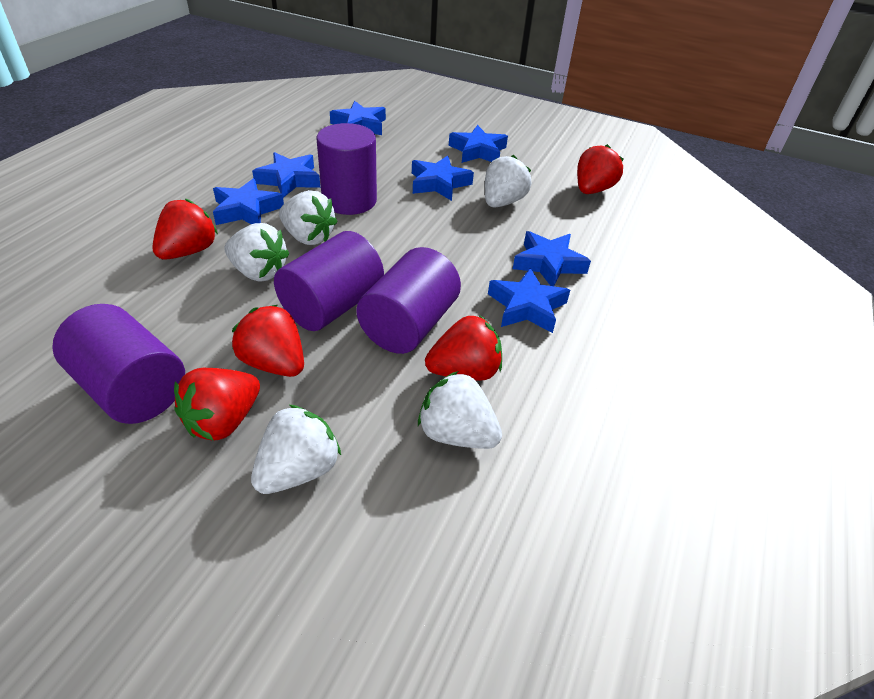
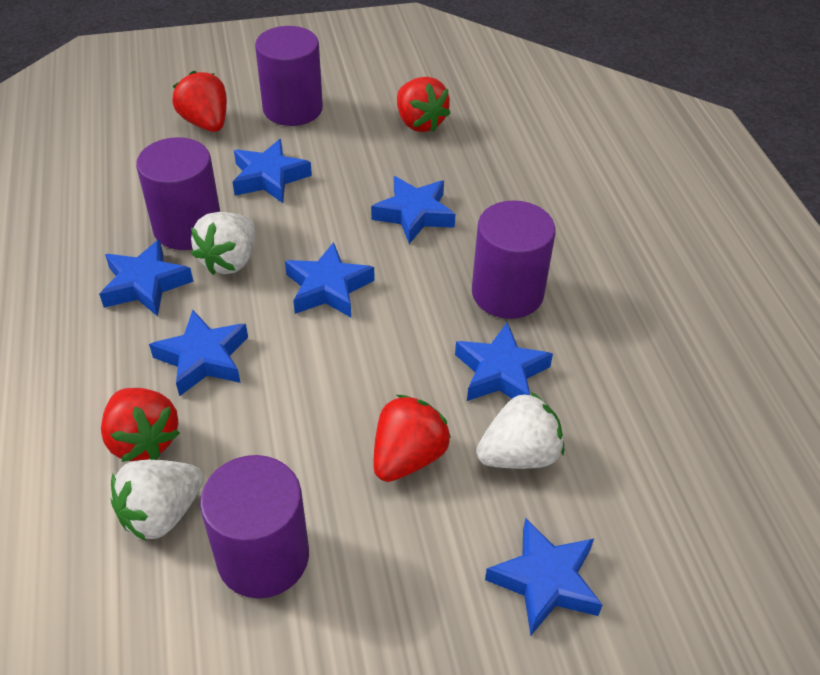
red strawberry: [152,199,218,260] [174,368,260,441] [232,305,304,377] [425,315,502,381] [577,144,624,194] = 5 -> [101,388,180,462] [172,71,227,132] [374,395,451,482] [397,77,451,132] = 4
white strawberry: [224,223,290,282] [251,404,341,494] [279,190,338,245] [418,371,502,449] [484,155,531,208] = 5 -> [111,460,204,541] [191,212,255,275] [476,392,564,469] = 3

